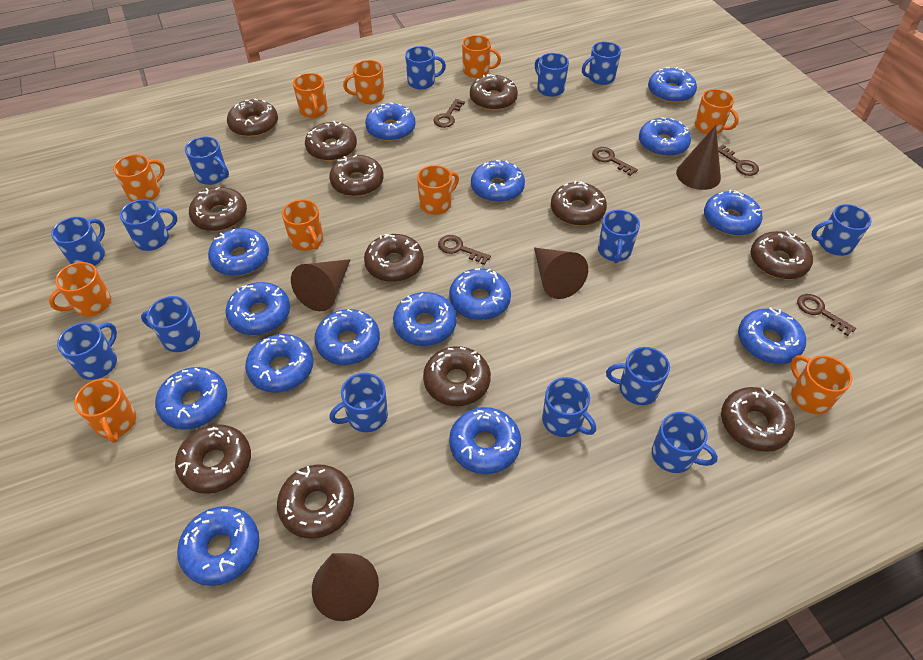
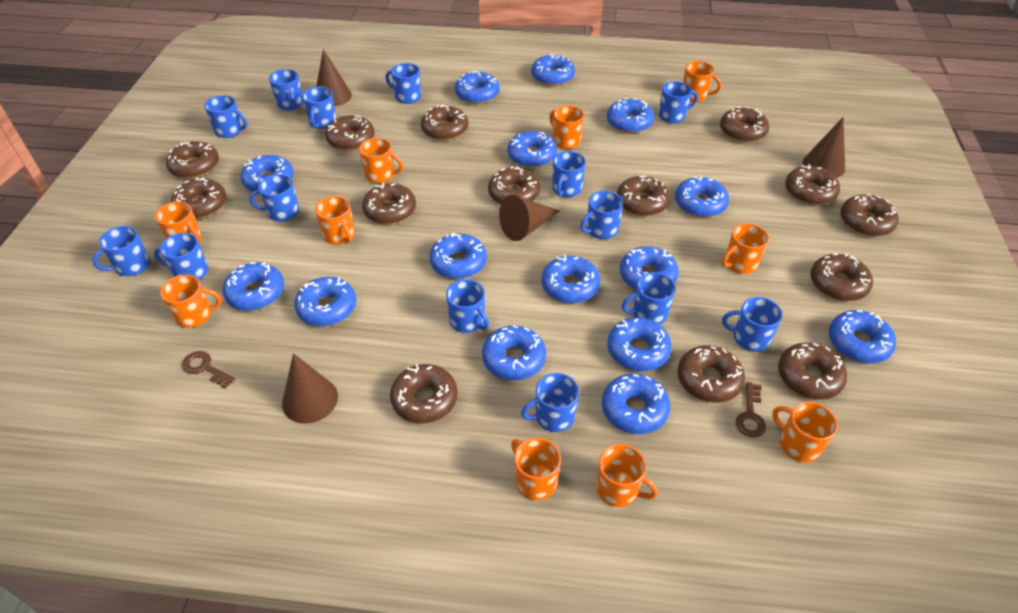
brown donut: [175,424,251,494] [189,187,247,231] [227,98,278,137] [277,464,354,539] [305,121,357,161] [329,155,384,197] [364,234,424,282] [423,346,491,406] [470,74,518,111] [551,181,607,226] [721,387,795,452] [751,231,813,279] = 12 -> [166,141,219,179] [171,177,227,219] [325,115,374,151] [362,183,416,224] [390,364,458,423] [421,105,468,140] [488,166,540,204] [617,176,670,216] [677,345,745,403] [720,107,769,142] [778,343,847,400] [785,164,840,205] [810,253,873,301] [840,194,899,236] = 14
brown key: [433,99,465,128] [438,235,491,265] [592,147,638,176] [718,145,759,176] [797,294,856,336] = 5 -> [182,351,236,389] [736,382,766,438] = 2

